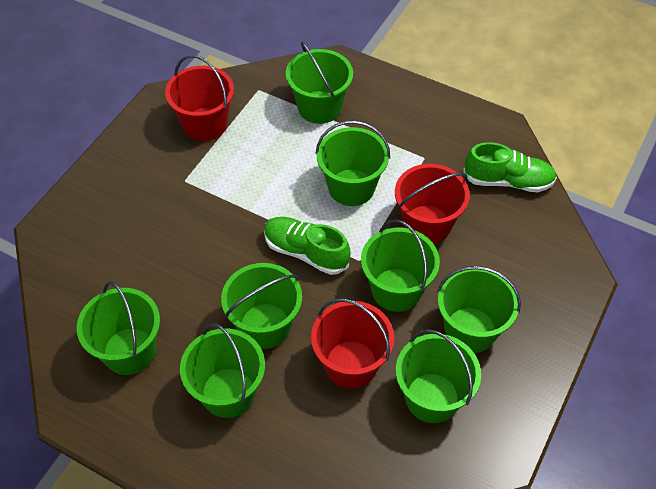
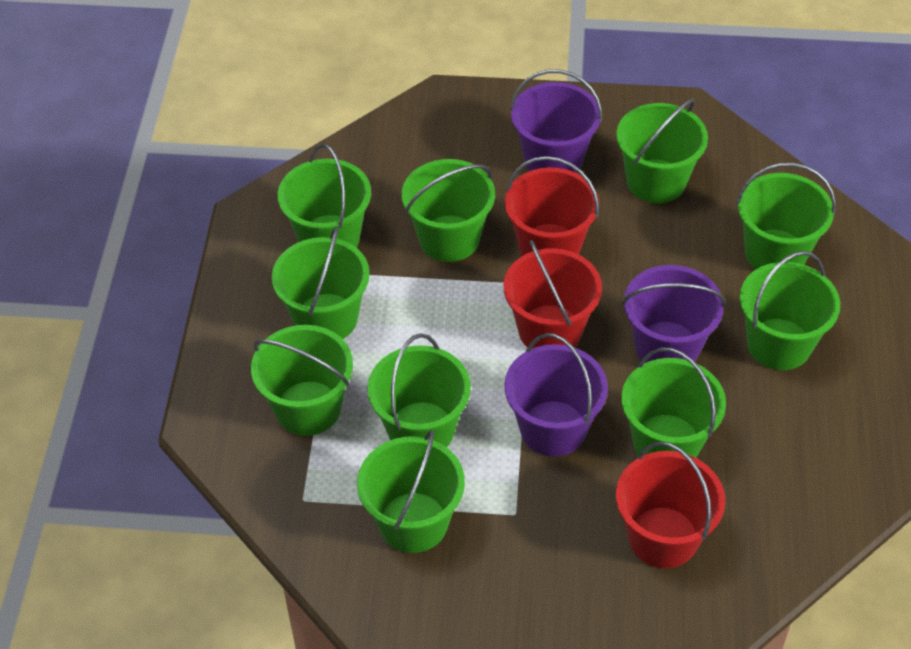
green bucket: [77,281,160,375] [180,323,265,418] [221,263,302,349] [286,42,353,124] [315,121,390,206] [361,219,440,312] [396,329,481,423] [437,266,521,353] = 8 -> [251,325,353,436] [272,226,370,339] [278,144,371,248] [357,430,465,553] [367,333,471,447] [402,159,495,262] [616,98,708,203] [621,347,726,458] [736,163,836,269] [740,251,840,370] = 10
green shoe: [264,217,351,275] [463,142,557,192] = 2 -> none = 0
purple bucket: none = 0 -> [504,333,608,457] [510,69,602,173] [622,265,725,364] = 3

